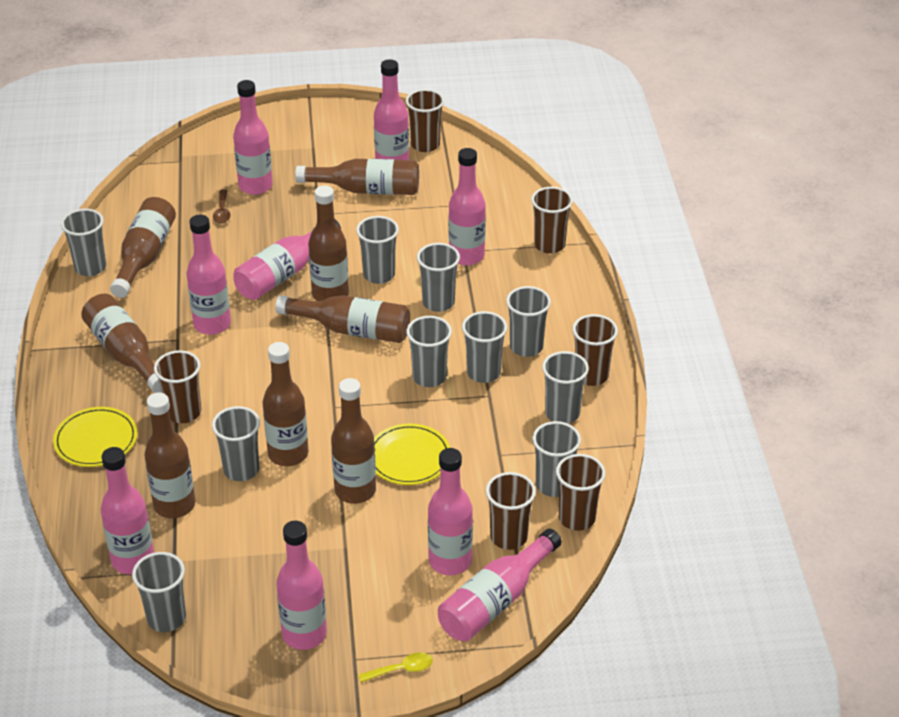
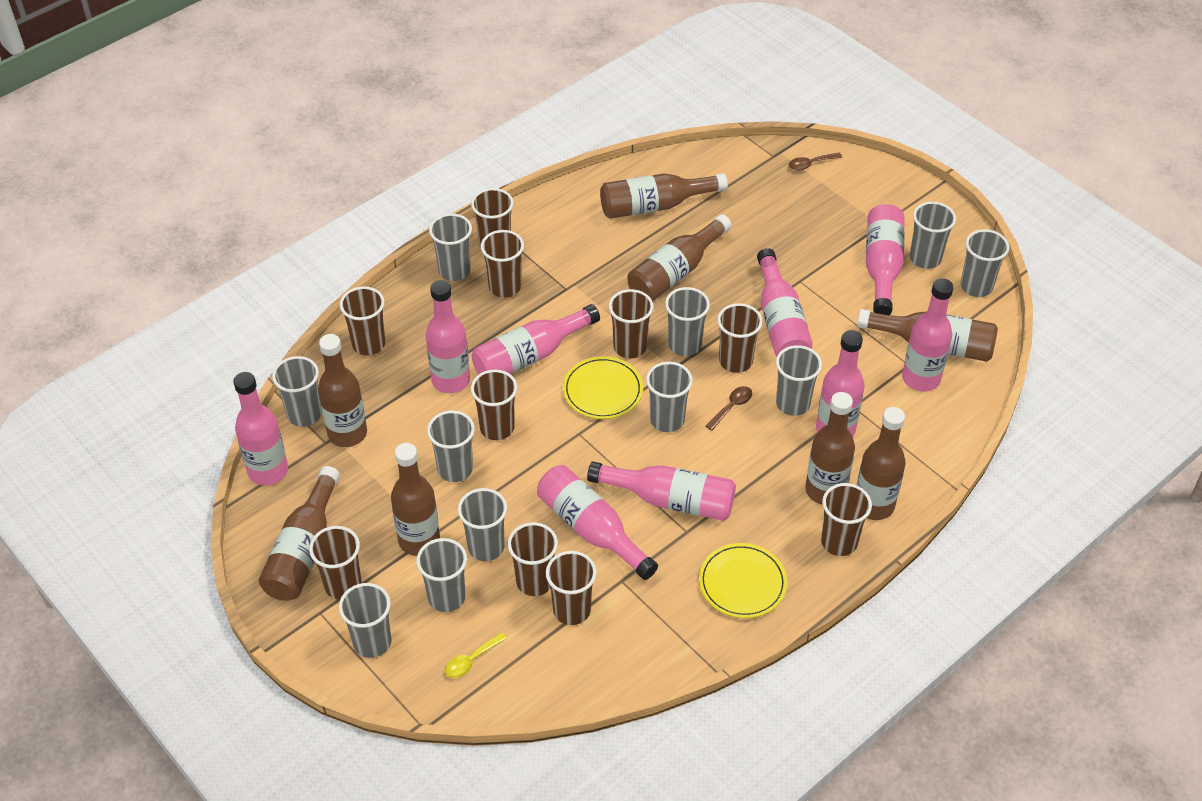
brown cup: [154,350,201,423] [406,89,444,152] [486,472,536,550] [531,187,573,254] [556,454,605,531] [572,314,618,386] = 6 -> [309,526,362,600] [340,286,385,356] [471,188,514,248] [471,370,517,440] [481,230,524,298] [508,522,558,596] [546,551,597,625] [609,289,653,358] [717,303,763,373] [821,483,872,556] = 10
brown spoon: [213,189,230,224] = 1 -> [706,386,752,431] [789,153,842,170] = 2
grey cup: [61,208,106,276] [132,552,186,632] [212,406,260,481] [356,216,399,284] [406,316,452,387] [417,243,460,312] [462,311,507,383] [506,286,551,357] [532,421,581,497] [542,351,589,424] = 10 -> [272,356,322,427] [339,583,392,658] [416,538,467,612] [427,410,475,482] [429,214,472,281] [458,488,507,561] [646,362,693,432] [665,287,710,356] [776,345,822,416] [910,202,956,269] [961,229,1009,297] = 11

